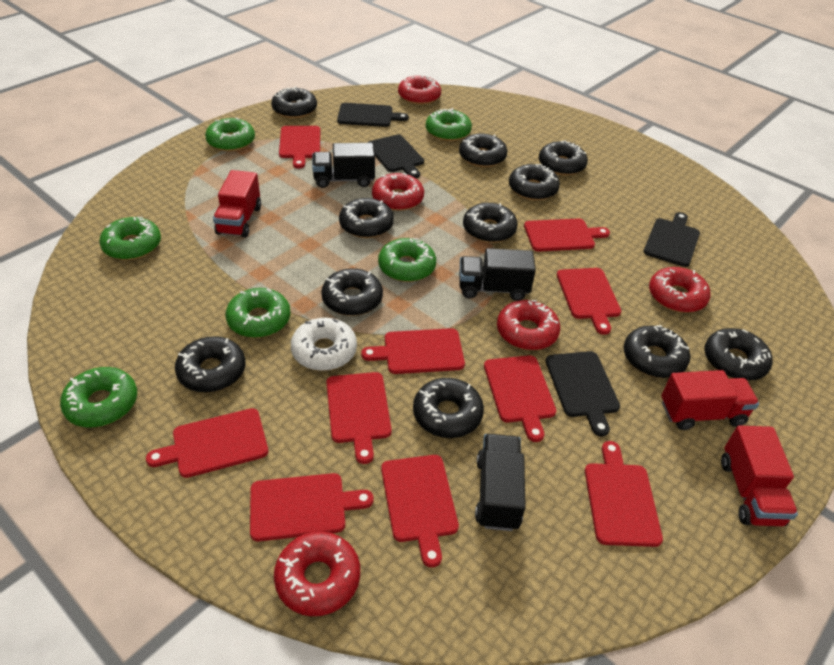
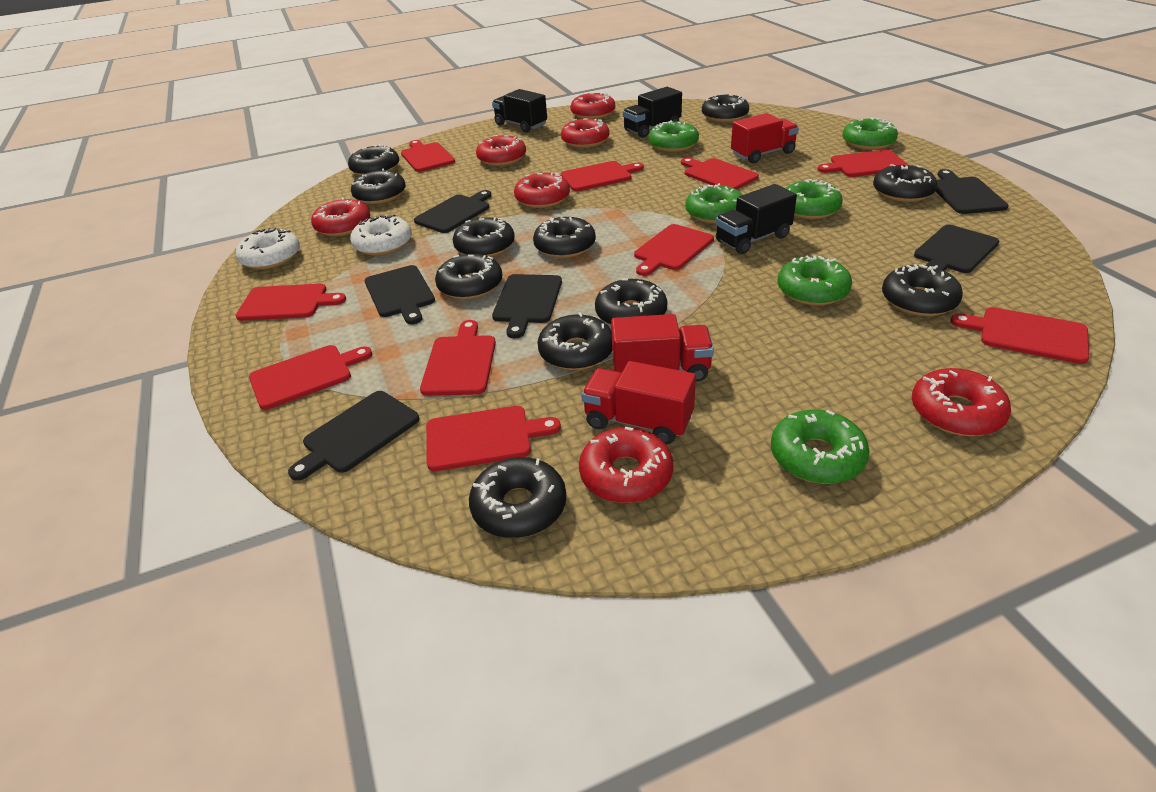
black cutting board: [337,103,409,127] [367,135,424,178] [546,351,620,436] [644,212,700,267] = 4 -> [288,391,419,481] [365,265,435,324] [414,190,492,233] [492,274,562,338] [914,225,999,273] [936,169,1009,214] = 6
red donut: [274,531,360,616] [372,173,424,211] [398,75,441,105] [497,300,560,350] [649,267,711,313] = 5 -> [311,198,370,236] [476,135,526,166] [514,172,570,208] [561,118,610,148] [570,93,615,119] [579,427,673,503] [912,368,1011,436] = 7
white donut: [291,318,357,371] = 1 -> [236,228,300,269] [350,214,412,256] = 2

